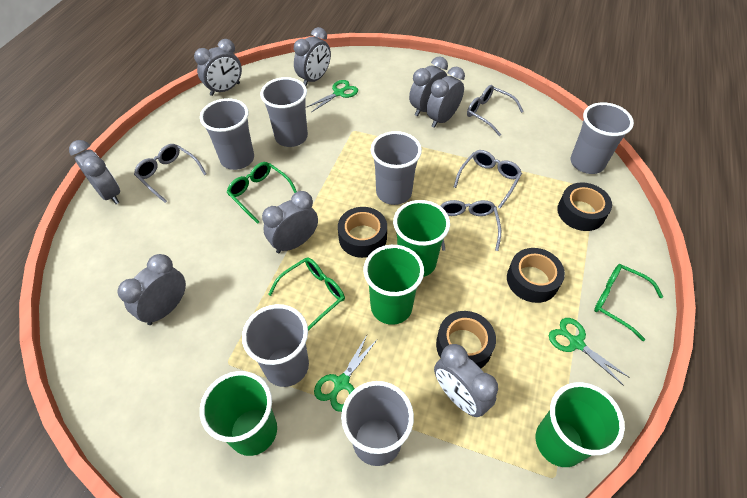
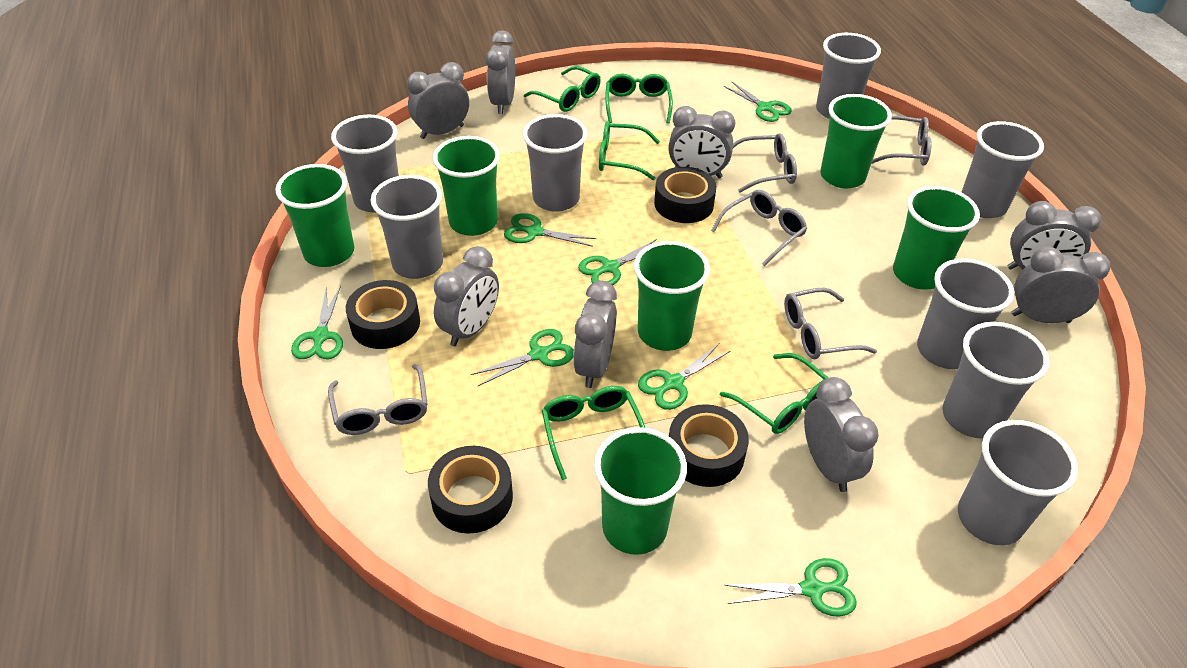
green cup: [200,371,277,456] [363,245,424,325] [393,200,450,277] [536,382,625,467] = 4 -> [275,164,354,267] [433,136,500,236] [594,427,687,555] [634,241,710,351] [820,94,892,189] [893,186,980,290] = 6
green glasses: [227,162,297,224] [268,257,345,331] [594,264,663,341] = 3 -> [524,66,601,112] [542,386,645,480] [599,121,660,180] [605,73,673,123] [720,353,829,434] = 5
green scissors: [307,80,358,112] [314,335,377,412] [549,318,630,386] = 3 -> [291,286,343,359] [471,329,574,386] [504,213,597,247] [578,239,657,285] [638,344,730,410] [724,82,792,122] [724,558,857,617] = 7
grey cup: [200,98,254,170] [242,304,309,387] [260,77,308,147] [341,381,414,466] [371,131,422,205] [570,102,634,174] = 6 -> [331,115,399,213] [371,175,443,279] [523,114,587,212] [816,33,881,119] [917,258,1014,369] [942,322,1049,438] [958,420,1078,545] [962,121,1044,218] = 8
grey glasses: [134,144,207,203] [441,200,501,251] [454,150,522,208] [467,85,524,136] = 4 -> [328,364,428,435] [711,190,807,266] [733,133,797,193] [784,288,877,360] [871,116,932,166] = 5

